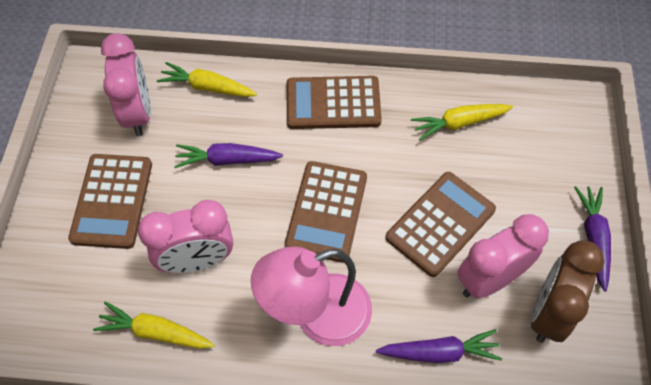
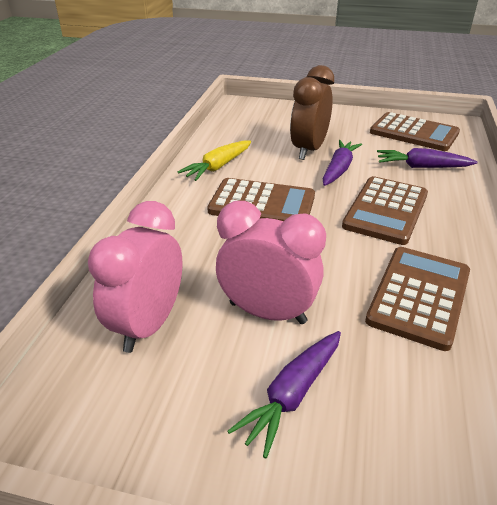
pink clock: [101,33,151,136] [138,200,233,273] [457,214,549,299] = 3 -> [88,201,183,353] [216,201,326,324] = 2
pink lamp: [251,247,372,346] = 1 -> none = 0
yellow carrot: [93,302,214,349] [157,62,257,97] [411,104,513,141] = 3 -> [177,141,251,181] = 1

